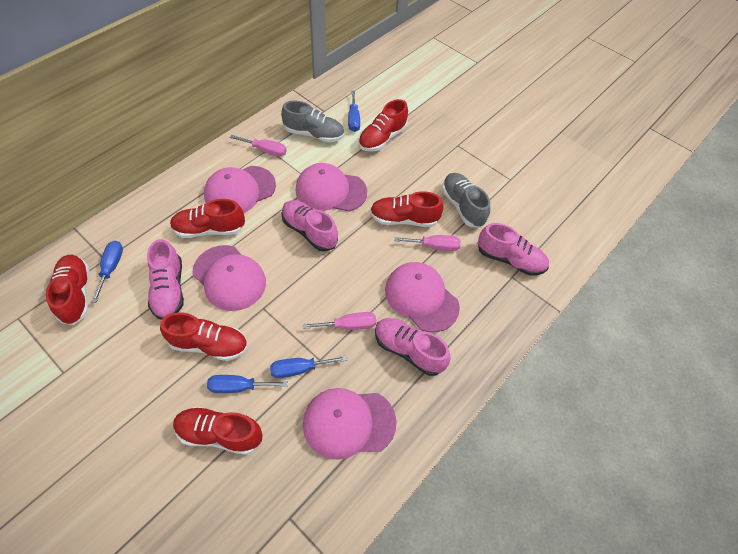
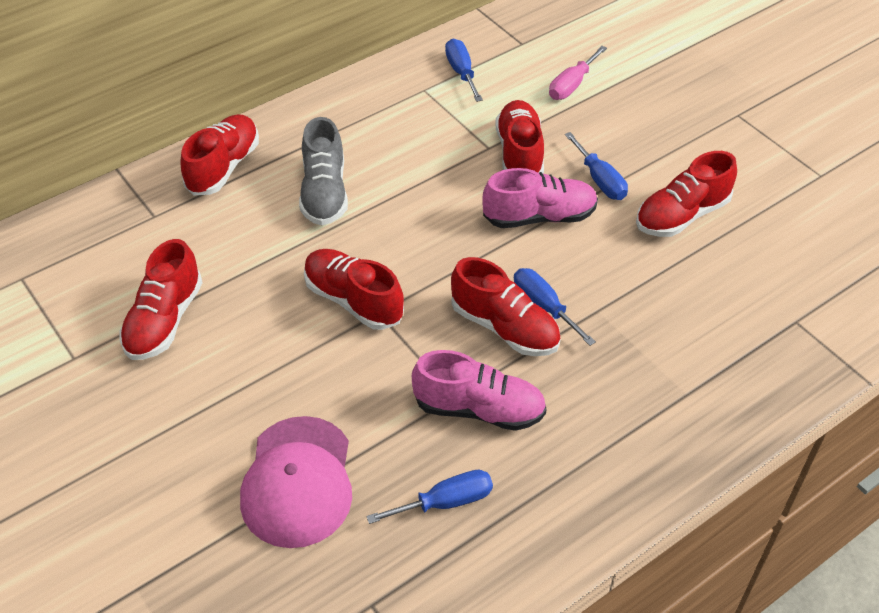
grey shoe: [281,101,344,142] [442,173,490,228] = 2 -> [299,117,348,225] = 1
pink cap: [193,245,266,311] [204,166,276,213] [296,163,367,212] [303,388,396,460] [385,262,460,332] = 5 -> [240,416,352,548] = 1
pink screwdriver: [230,135,287,157] [303,312,376,330] [394,235,461,251] = 3 -> [549,46,607,100] = 1
pink shoe: [147,239,184,320] [281,200,338,251] [375,318,451,376] [478,223,549,275] = 4 -> [412,350,547,431] [482,168,598,228] = 2

